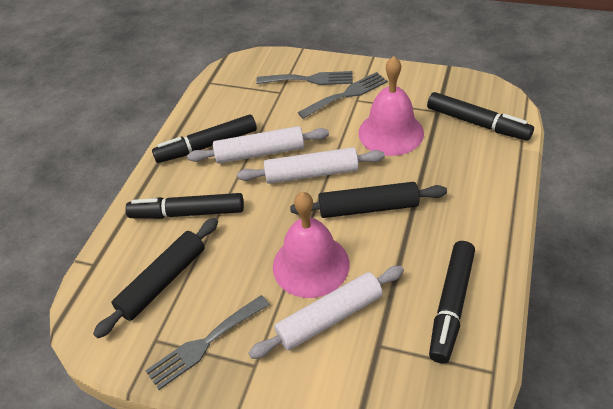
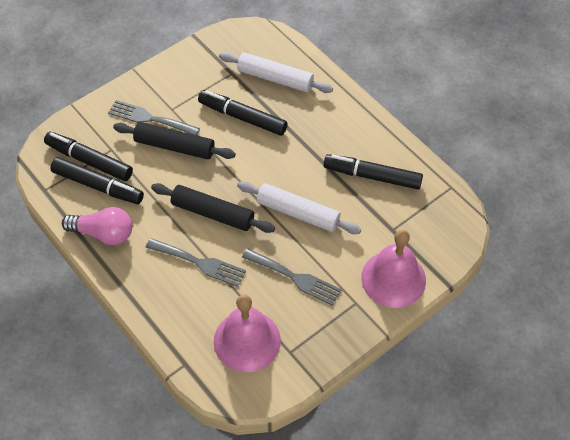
pink light bulb: none = 0 -> [62,207,132,245] = 1
white rolling pin: [187,126,329,164] [237,147,385,184] [249,266,404,359] = 3 -> [219,52,333,93] [237,181,361,234] = 2

